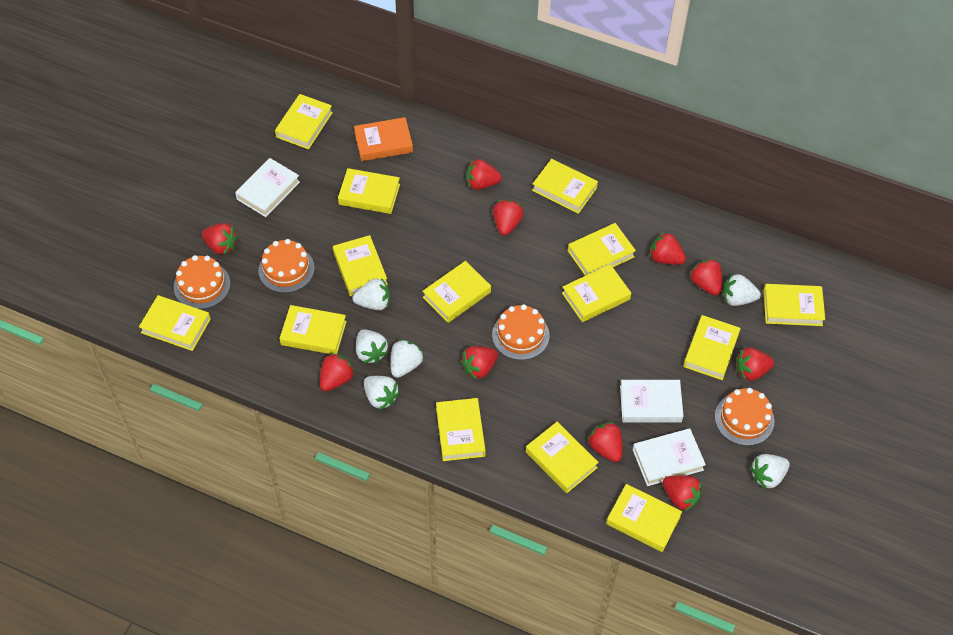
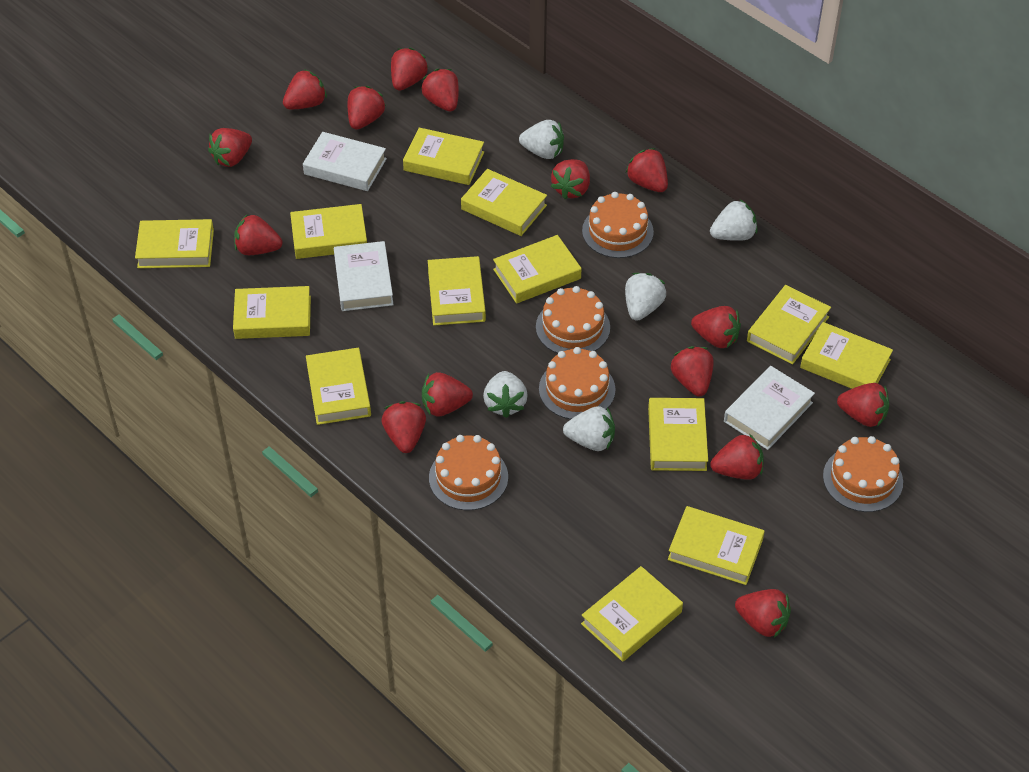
orange book: [354,117,413,161] = 1 -> none = 0
orange cake: [174,255,230,309] [258,239,315,293] [492,304,550,360] [715,388,774,446] = 4 -> [429,435,508,511] [536,286,610,353] [539,347,616,419] [582,192,654,258] [823,436,903,512] = 5
red strawberry: [202,223,238,255] [320,353,355,391] [461,346,498,380] [466,159,502,190] [493,200,524,236] [588,422,623,462] [649,232,686,265] [662,475,702,511] [690,259,722,296] [736,347,774,381] = 10 -> [208,128,252,167] [234,214,282,255] [283,69,327,109] [348,86,386,130] [381,401,426,453] [391,48,428,91] [422,69,459,112] [422,372,473,416] [551,159,590,199] [626,148,668,192] [671,346,713,396] [691,306,741,348] [710,434,764,480] [735,589,791,638] [837,383,889,427] = 15
white strawberry: [352,278,390,310] [356,329,388,363] [364,376,400,410] [391,339,424,378] [723,274,761,306] [750,454,790,489] = 6 -> [483,371,528,418] [519,120,564,159] [563,406,615,451] [625,273,666,321] [710,200,757,241] = 5
yellow book: [139,295,211,351] [275,94,333,149] [279,305,347,354] [333,235,388,296] [338,168,400,214] [422,261,491,323] [436,398,486,461] [526,422,599,493] [532,159,598,214] [562,264,631,322] [568,223,636,276] [606,484,682,552] [683,315,741,380] [763,284,825,326] = 14 -> [135,219,214,268] [233,286,311,339] [290,204,367,259] [306,348,371,425] [403,128,484,185] [428,256,486,325] [461,169,547,236] [493,235,582,304] [581,566,683,662] [648,398,708,471] [668,506,765,585] [747,285,831,365] [800,322,893,389] = 13

